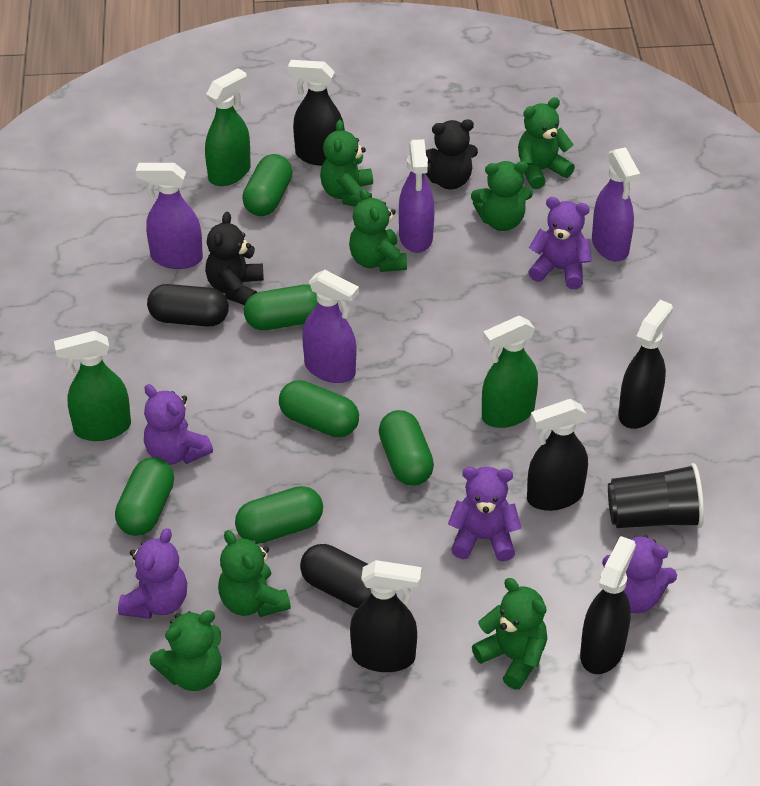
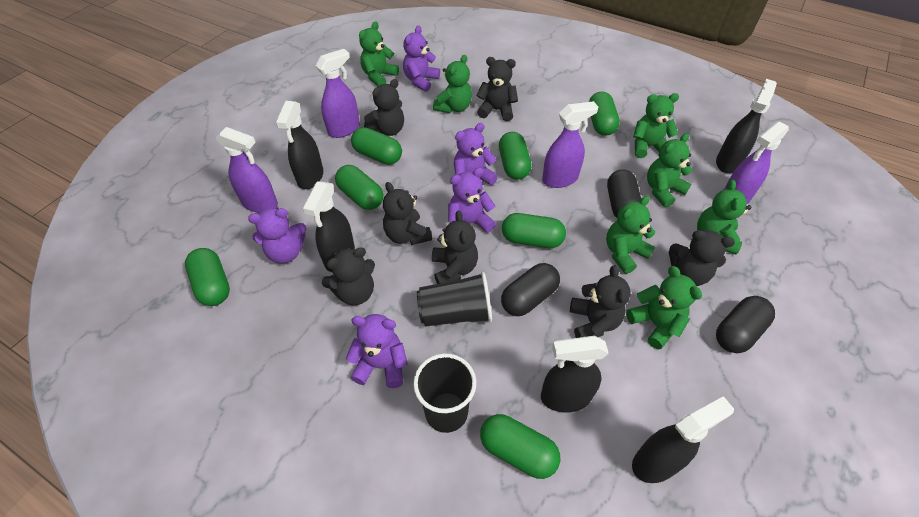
black capsule: [147,284,229,327] [300,544,371,608] = 2 -> [501,263,560,316] [607,170,641,218] [716,296,775,353] = 3
black cup: [608,463,704,528] = 1 -> [413,353,476,433] [417,272,492,326] = 2
black teddy bear: [205,212,264,305] [425,119,478,190] = 2 -> [322,247,375,305] [364,79,404,136] [383,182,432,245] [432,211,478,284] [476,57,518,121] [570,266,631,338] [669,230,735,286] = 7
green capsule: [115,457,174,536] [235,486,323,544] [242,154,293,216] [244,285,318,330] [279,380,359,437] [379,410,434,486] = 6 -> [185,248,230,306] [335,165,383,210] [351,127,402,165] [480,414,560,479] [499,132,531,180] [502,213,566,248] [589,92,620,136] = 7
green spray bottle: [54,331,131,441] [205,68,251,186] [482,316,538,428] = 3 -> none = 0

